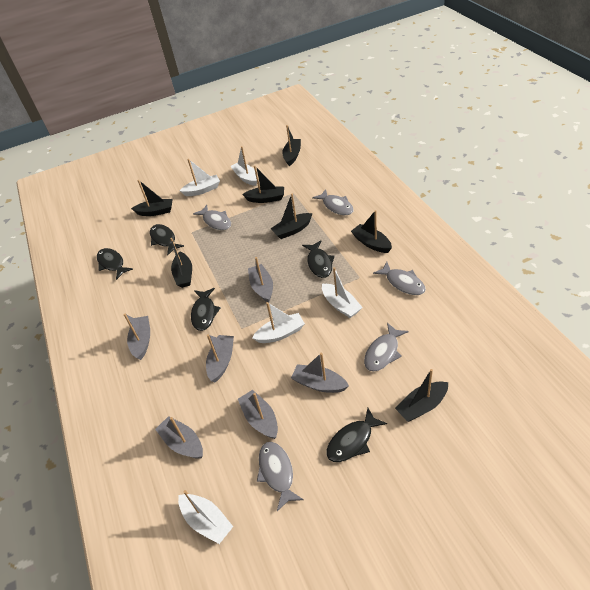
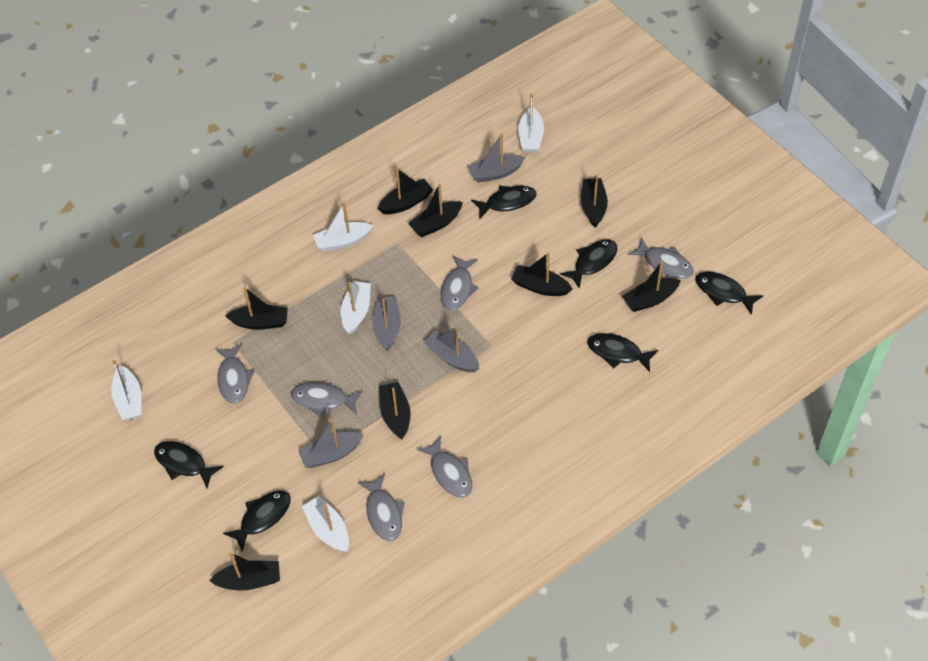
black boat: [131,180,173,216] [170,238,192,288] [242,166,284,203] [270,194,313,239] [282,125,301,166] [351,210,392,253] [395,369,448,422] = 7 -> [209,552,280,591] [225,287,288,330] [378,168,433,214] [379,382,411,439] [408,184,463,237] [511,253,572,296] [581,175,608,228] [622,261,681,312] = 8
black fish: [97,248,133,280] [150,224,184,255] [191,288,221,331] [302,240,335,278] [327,408,387,462] = 5 -> [154,441,223,488] [223,491,291,551] [471,185,537,219] [560,240,617,289] [587,333,658,372] [695,272,764,315] = 6
grey boat: [124,314,150,360] [155,416,203,459] [206,334,234,382] [238,390,278,439] [248,257,273,303] [291,353,349,393] = 6 -> [298,419,363,468] [372,297,401,351] [423,326,480,372] [468,133,526,183] = 4
grey fish: [193,205,231,230] [257,442,304,511] [312,189,354,215] [364,323,409,372] [373,262,426,295] = 5 -> [215,344,254,404] [291,382,363,417] [358,474,405,541] [417,436,473,498] [441,256,479,311] [628,237,694,279] = 6

